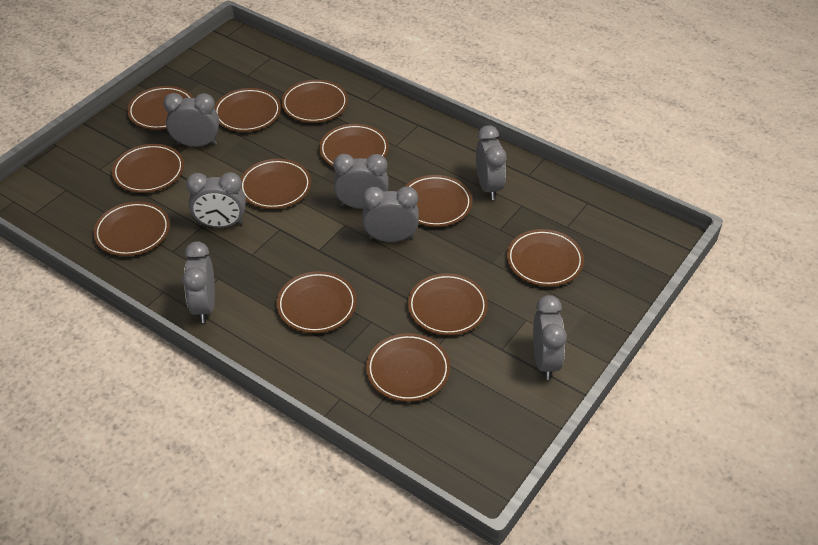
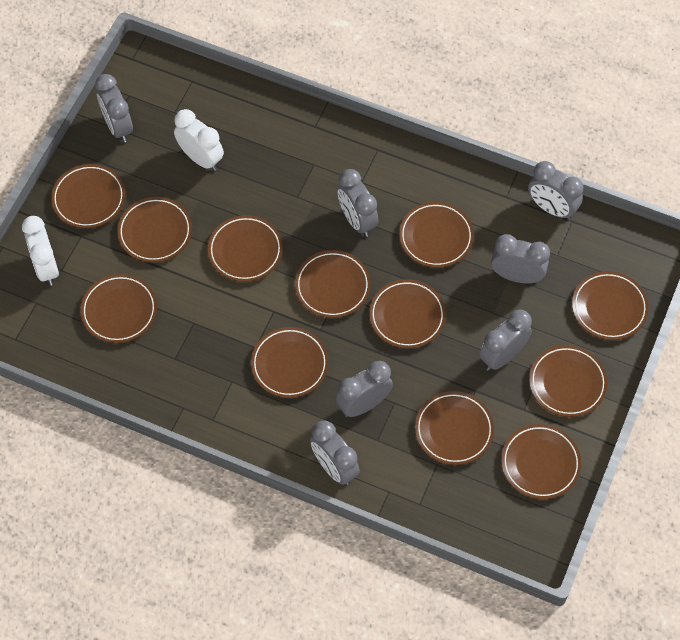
white clock: none = 0 -> [22,216,59,286] [174,109,224,171] = 2

